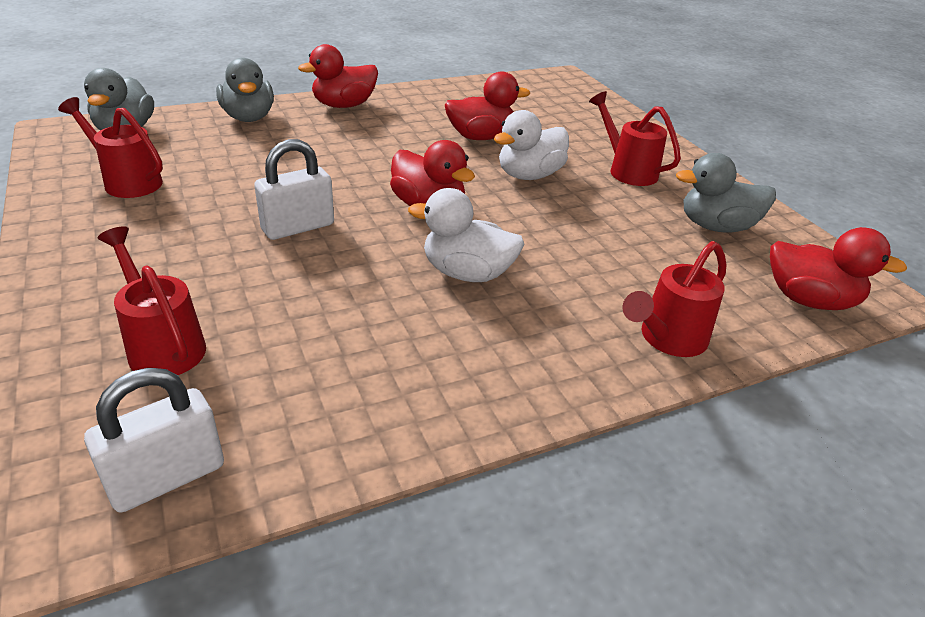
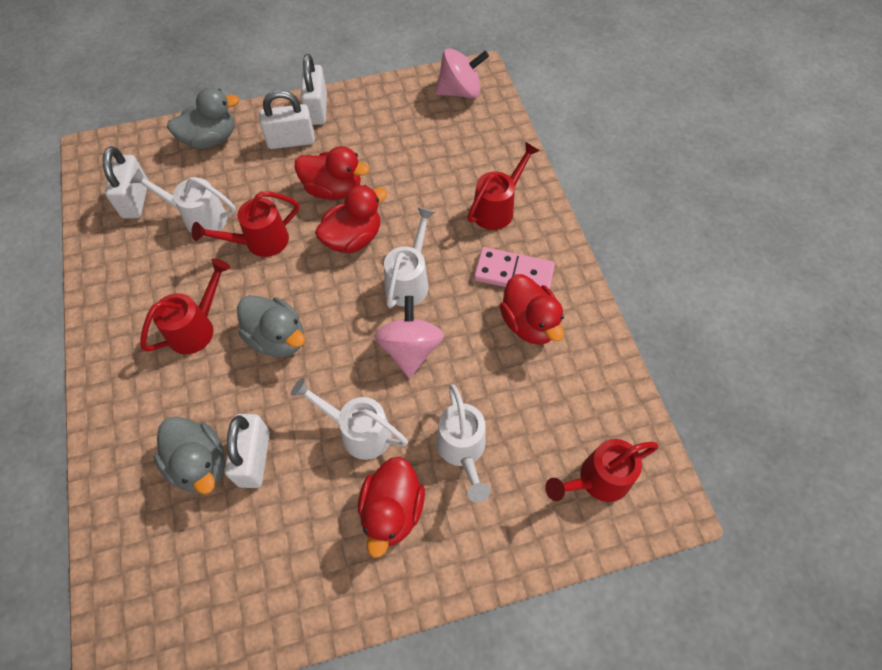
pink domino: none = 0 -> [474,247,555,289] = 1
pink spinning top: none = 0 -> [374,296,444,378] [435,48,489,99] = 2
white duck: [408,188,524,282] [494,110,569,180] = 2 -> none = 0
white padlock: [84,368,224,513] [254,139,334,240] = 2 -> [102,146,149,219] [225,414,270,488] [259,90,315,149] [301,54,327,125] = 4
white watering can: none = 0 -> [130,168,236,237] [291,378,408,460] [384,207,435,308] [436,384,491,502] = 4

